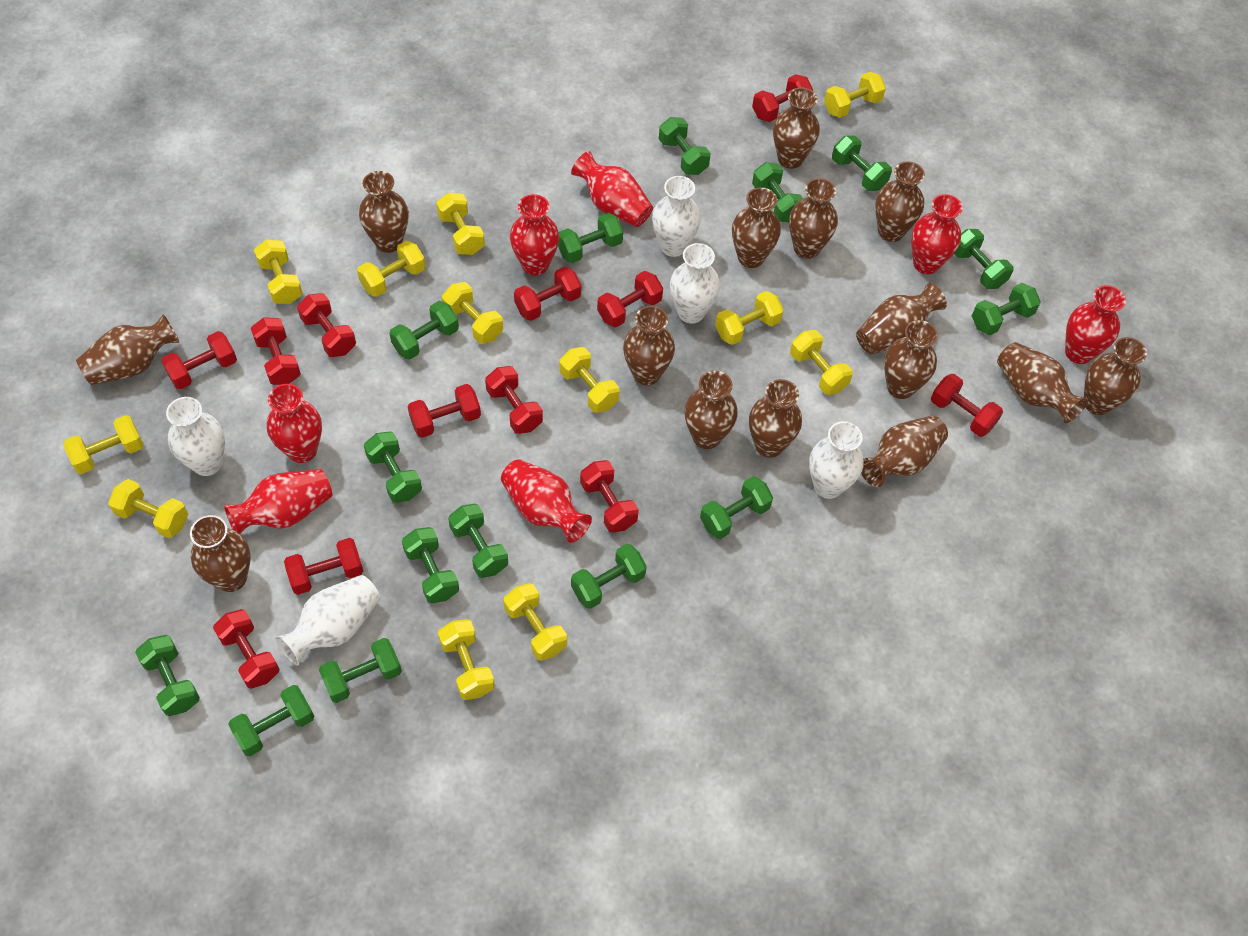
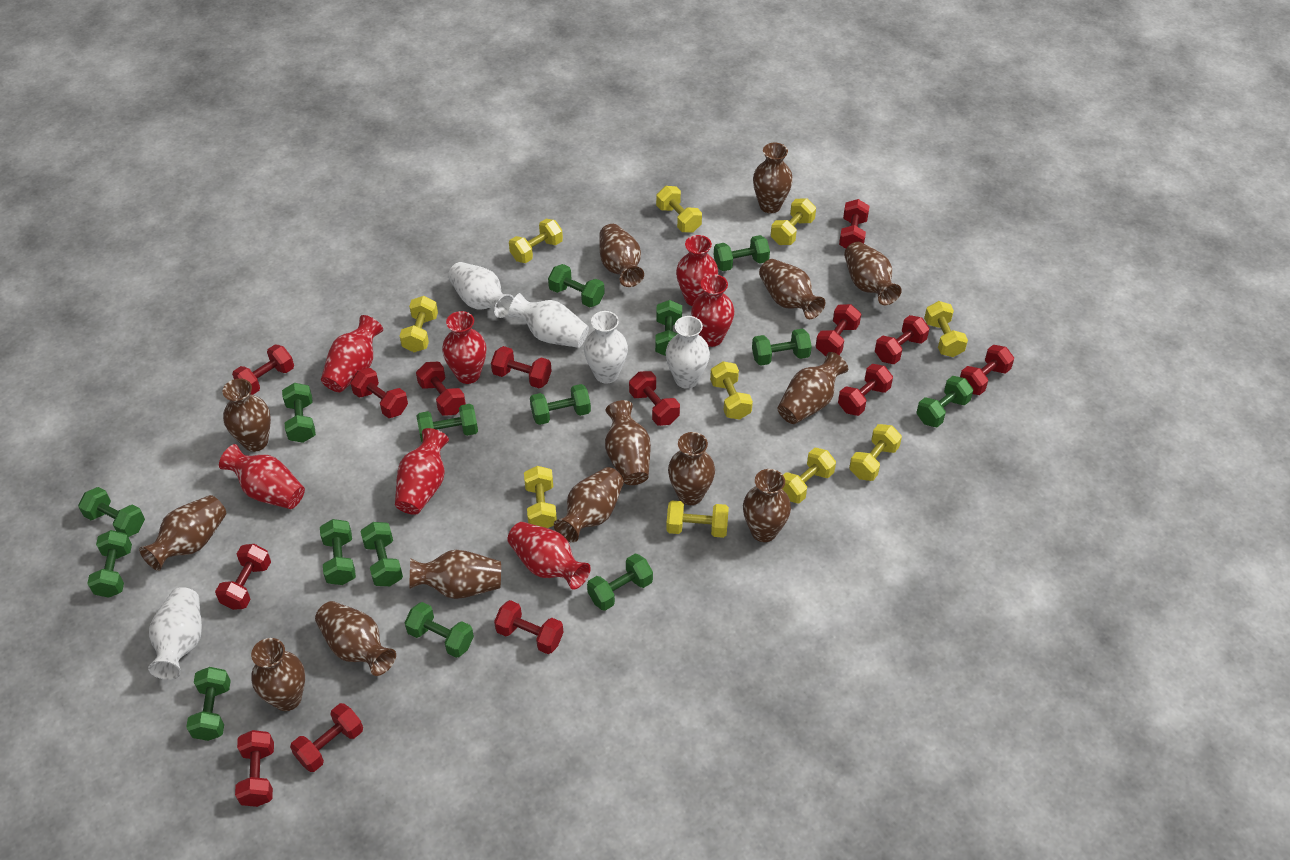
brown vase: [76,314,180,385] [190,515,250,592] [359,171,409,253] [623,306,675,385] [685,371,738,449] [732,187,781,268] [749,379,802,458] [773,88,820,169] [789,178,838,259] [856,283,947,355] [861,416,948,487] [875,161,925,242] [884,320,938,399] [997,342,1088,423] [1084,337,1147,415] = 15 -> [139,495,226,571] [223,378,271,452] [251,638,305,711] [315,601,396,676] [410,550,501,599] [554,467,624,543] [600,224,644,287] [605,400,651,485] [668,432,715,505] [743,469,791,542] [753,143,793,213] [759,259,825,319] [778,352,848,424] [844,242,902,305] = 14
red dumbbell: [161,331,237,389] [213,609,280,689] [251,317,301,385] [284,538,363,595] [297,293,356,357] [408,384,481,438] [485,366,543,434] [514,266,581,321] [580,460,639,533] [597,271,663,327] [752,74,813,122] [931,374,1003,437] = 12 -> [215,544,271,610] [232,344,294,395] [235,730,274,807] [290,703,363,772] [350,368,408,418] [416,362,466,416] [491,346,552,388] [494,600,564,654] [629,371,680,426] [816,304,861,356] [838,364,893,416] [839,199,869,248] [875,315,929,364] [960,345,1014,395] = 14
yellow dumbbell: [63,415,143,474] [108,479,188,538] [254,239,303,304] [357,241,426,297] [436,192,485,255] [438,619,495,700] [442,282,503,344] [503,583,567,661] [559,347,620,413] [715,291,784,345] [790,330,853,395] [824,72,886,118] = 12 -> [400,296,438,352] [509,219,563,263] [524,466,557,528] [656,186,702,233] [666,500,729,538] [710,361,753,420] [771,198,816,245] [782,448,836,503] [849,424,902,481] [924,301,968,357] = 10

